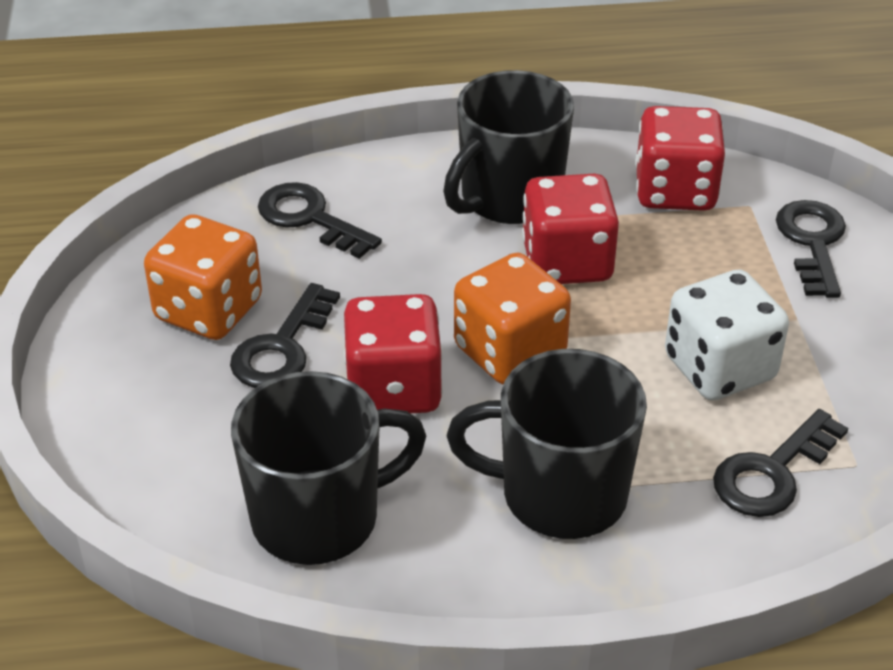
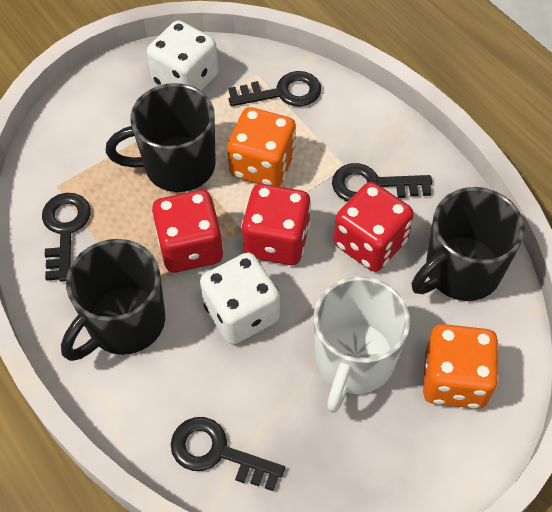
white dice: [665,269,789,401] = 1 -> [147,20,218,91] [200,253,280,344] = 2
white mug: none = 0 -> [314,276,410,413] = 1

